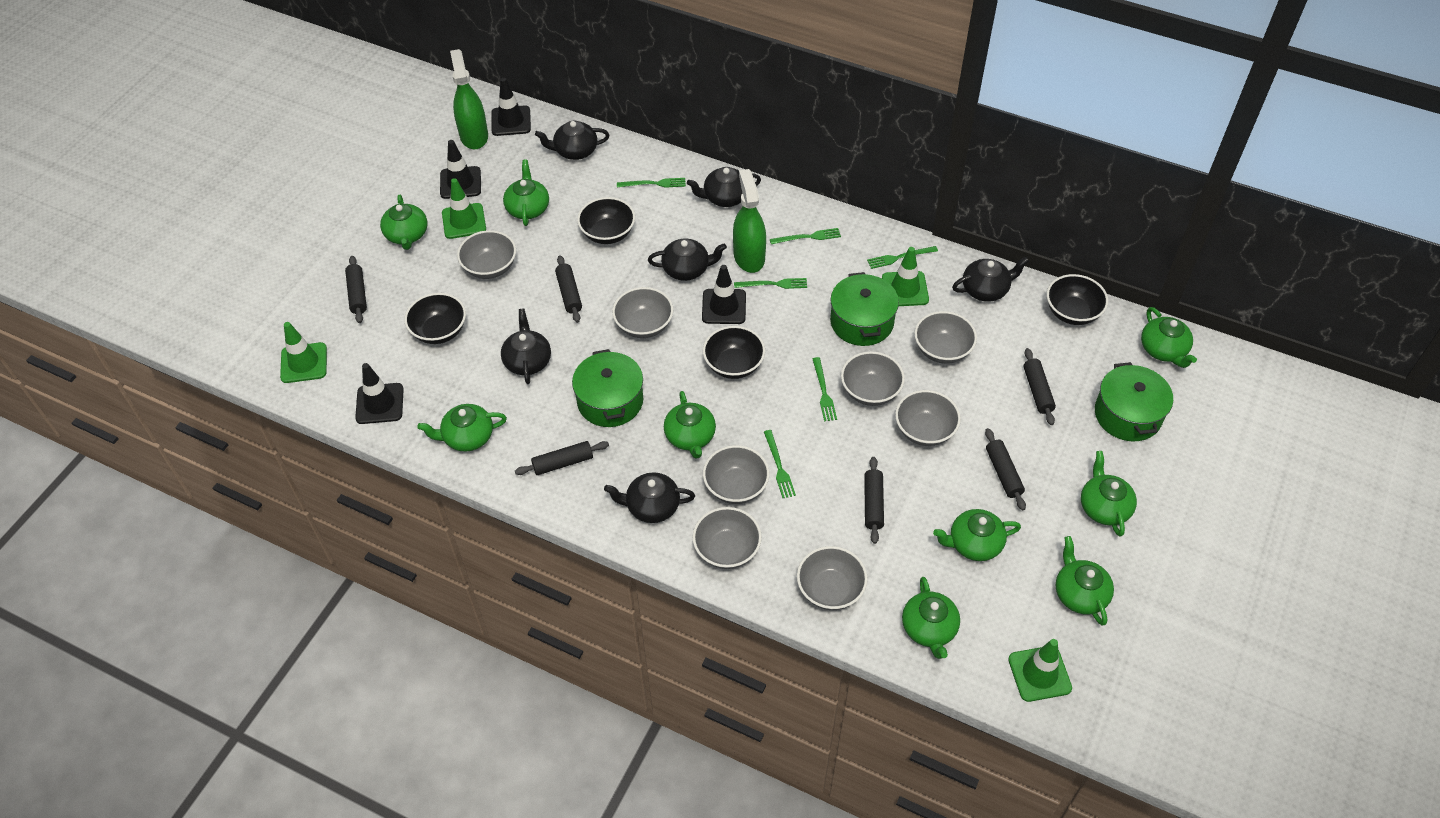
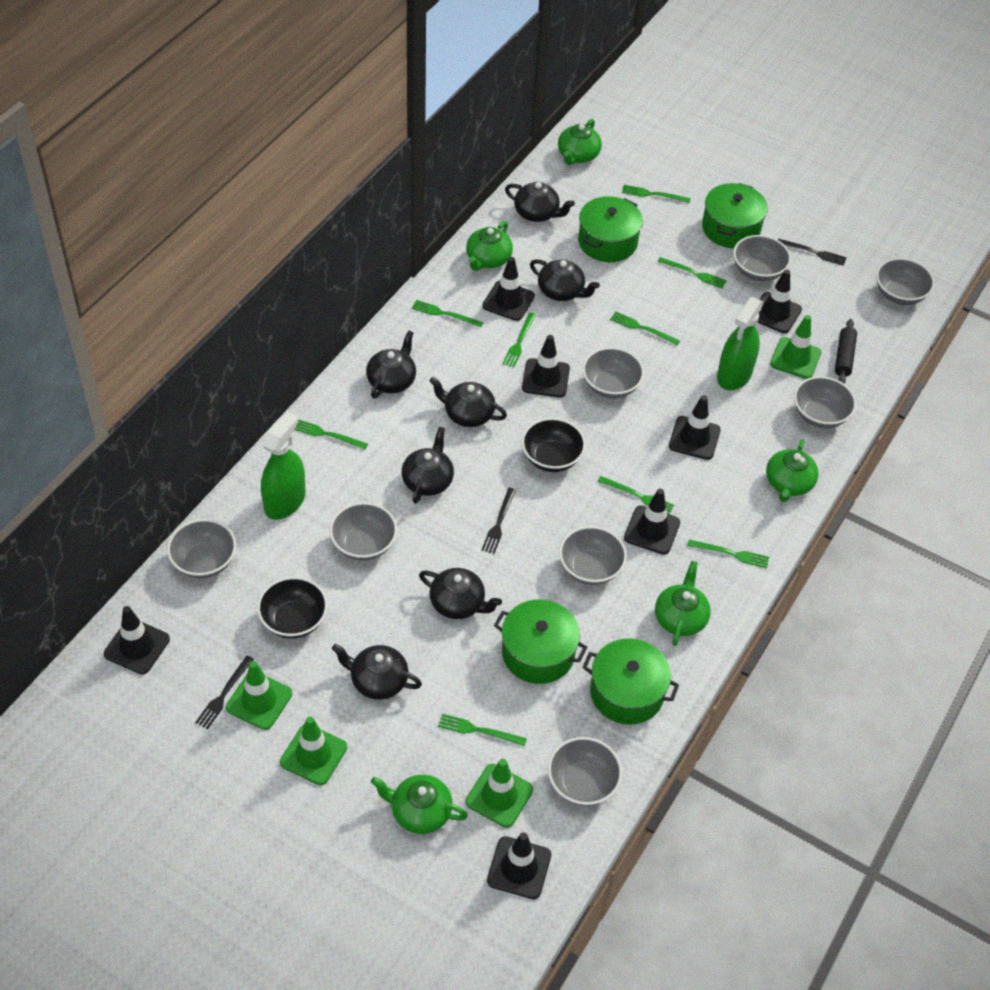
black bowl: [404,293,466,344] [577,197,635,244] [703,326,765,379] [1047,274,1108,325] = 4 -> [257,577,328,639] [522,418,586,472] = 2
black fork: none = 0 -> [195,656,254,729] [482,488,516,554] [778,239,847,266] = 3
black rolling pin: [345,256,367,323] [515,441,609,475] [555,255,582,323] [864,457,884,544] [985,428,1026,510] [1023,348,1056,425] = 6 -> [835,319,857,384] = 1
black teapot: [501,309,551,384] [535,121,610,160] [604,472,695,523] [648,239,727,281] [687,167,761,207] [952,257,1029,302] = 6 -> [332,644,422,700] [366,331,416,398] [402,427,454,504] [419,568,502,619] [429,377,507,427] [505,182,575,222] [530,259,600,301] = 7
black traffic cone: [355,363,404,424] [440,140,481,199] [491,78,531,136] [702,265,746,324] = 4 -> [104,606,170,674] [482,257,535,321] [487,832,551,899] [522,335,570,397] [624,489,680,555] [669,395,721,460] [757,269,802,333] = 7
green fork: [617,178,686,188] [734,278,807,289] [764,430,796,498] [770,228,841,244] [813,357,837,421] [867,246,938,269] = 6 -> [294,419,368,449] [412,300,483,327] [438,714,527,746] [502,312,536,367] [597,476,674,514] [610,311,680,345] [622,185,691,203] [658,257,727,288] [687,539,769,568] = 9
green pot: [572,349,643,427] [830,272,899,346] [1095,362,1173,441] = 3 -> [494,599,587,684] [578,196,643,262] [582,638,679,725] [702,183,768,248] = 4
green teapot: [380,195,427,250] [417,404,507,452] [503,160,549,226] [664,391,716,459] [902,577,960,659] [933,509,1021,561] [1056,536,1114,626] [1081,451,1137,537] [1141,307,1197,368] = 9 -> [371,775,468,834] [466,221,513,271] [558,119,602,165] [655,561,711,646] [766,439,818,502] = 5

